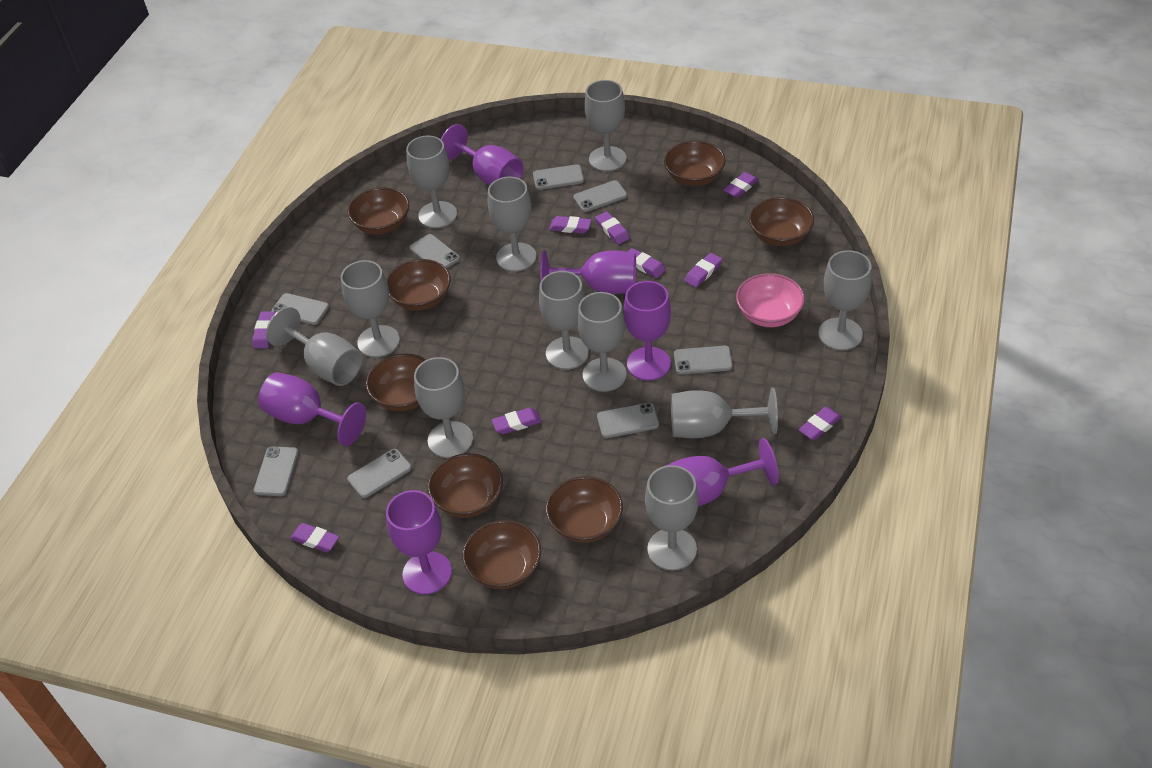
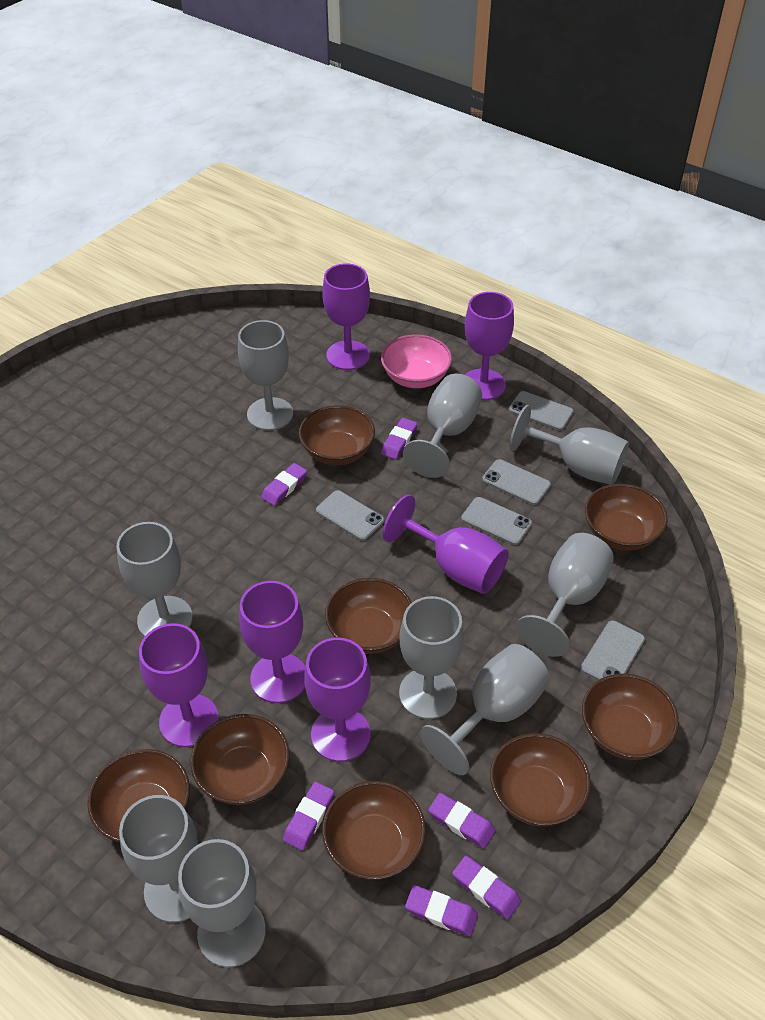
grey goblet: [266,307,362,386] [341,260,400,358] [406,136,457,228] [414,357,473,458] [488,177,537,272] [539,271,589,370] [577,292,627,392] [585,80,626,171] [645,465,699,571] [671,388,778,438] [818,250,872,351] = 11 -> [117,522,193,637] [119,795,198,922] [178,839,266,968] [238,320,293,430] [399,596,464,719] [403,374,482,478] [421,644,550,775] [510,405,629,485] [516,533,614,657] = 9
grey phone: [254,446,299,496] [271,293,329,325] [347,449,412,498] [409,234,460,268] [533,164,584,190] [573,180,627,212] [597,403,659,438] [674,346,733,374] = 8 -> [316,490,384,541] [461,497,532,545] [482,459,551,505] [509,391,574,430] [581,620,645,680] = 5
purple eraser: [252,311,276,348] [290,523,339,552] [492,408,542,434] [549,216,592,234] [595,211,630,244] [628,248,666,278] [685,253,722,287] [723,172,759,198] [799,407,842,440] = 9 -> [261,463,307,506] [283,782,335,851] [381,418,418,459] [405,885,478,937] [428,793,496,849] [452,856,521,920] = 6

